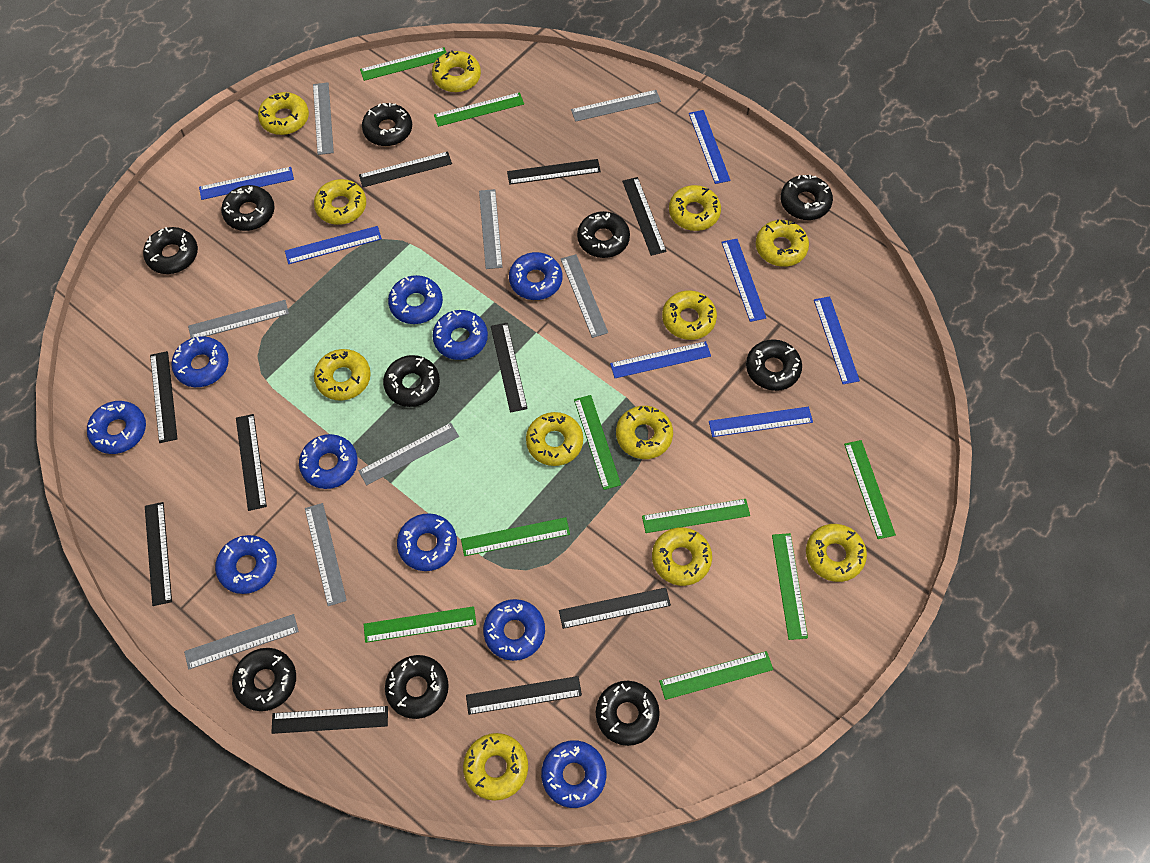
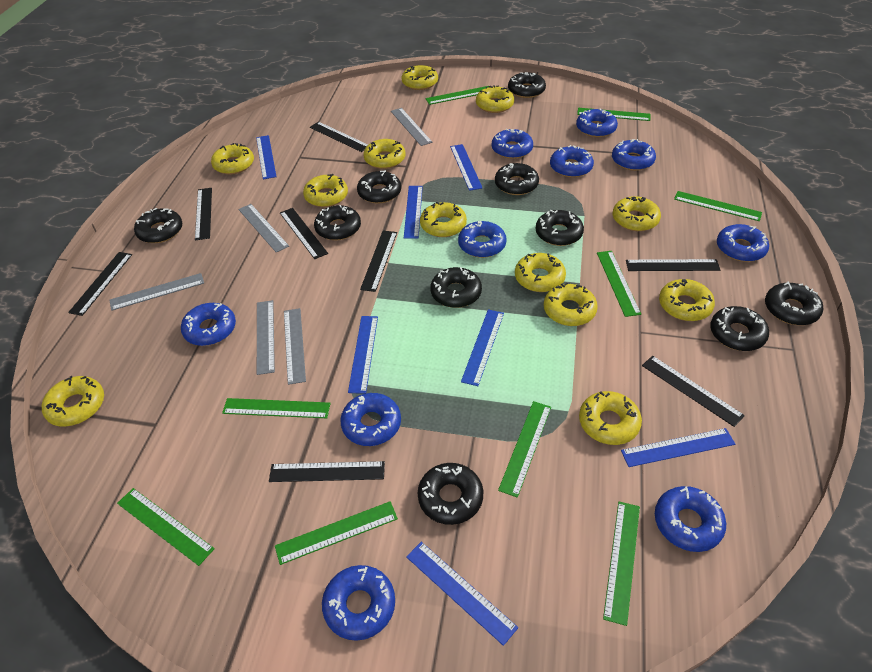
black ruler: [145,502,172,606] [150,351,178,443] [236,414,267,511] [271,706,388,734] [359,151,452,187] [466,676,582,715] [491,323,528,413] [507,159,601,185] [559,588,671,629] [622,177,667,256] = 10 -> [68,252,132,316] [195,188,212,241] [269,461,385,482] [280,208,328,259] [310,122,368,152] [360,231,397,292] [626,259,720,271] [642,356,745,427] = 8
grey ruler: [184,614,299,670] [188,300,289,338] [305,503,347,606] [313,82,334,155] [359,423,459,485] [479,189,502,269] [561,254,608,338] [571,90,661,122] = 8 -> [110,273,204,311] [238,204,289,252] [257,300,275,375] [284,308,306,385] [391,108,432,146] = 5

